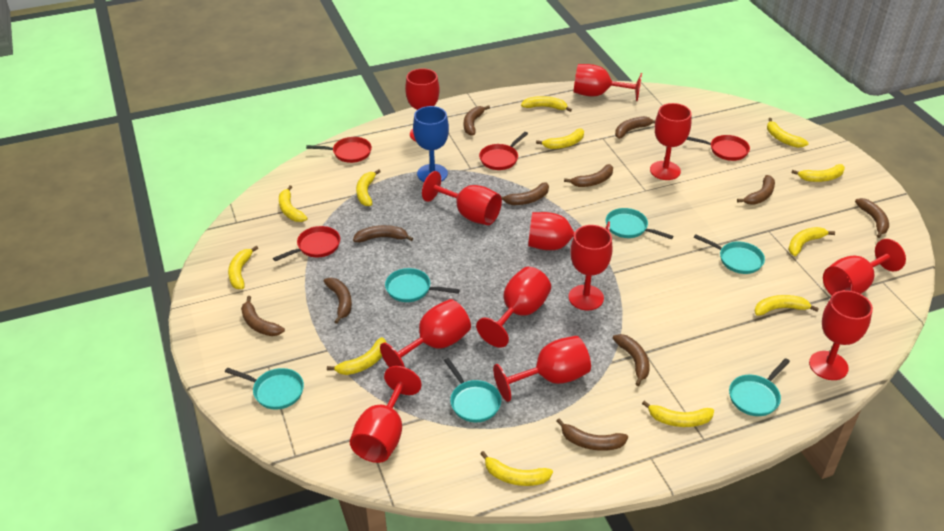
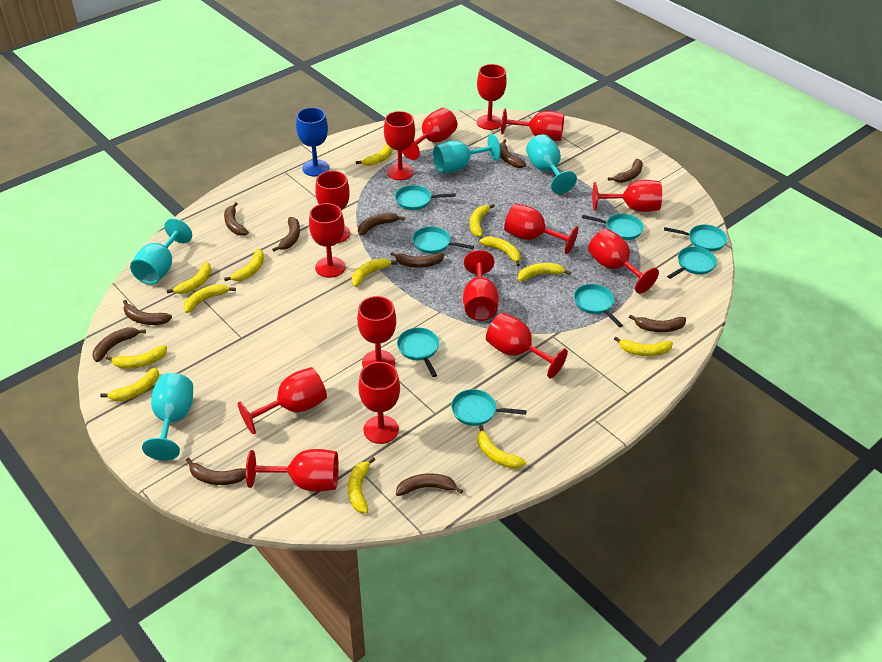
red goblet: [350,366,422,463] [380,299,471,367] [405,68,440,141] [422,171,502,225] [476,267,551,348] [493,336,591,402] [528,212,610,250] [569,225,613,310] [574,64,642,101] [650,103,692,180] [809,290,873,380] [823,239,906,295] = 12 -> [238,367,327,434] [246,449,339,492] [309,203,345,278] [315,171,350,243] [357,296,396,368] [358,362,400,444] [384,111,415,180] [402,108,457,160] [463,250,499,321] [477,64,507,130] [486,313,568,378] [501,108,564,141] [504,203,578,254] [588,229,659,294] [592,180,662,212] = 15
red pan: [273,226,340,261] [306,137,372,163] [479,132,528,170] [686,135,750,161] = 4 -> none = 0
turquoise goblet: none = 0 -> [130,218,192,285] [142,373,193,461] [433,134,501,173] [526,134,577,194] = 4
turquoise pan: [225,367,304,410] [385,268,460,302] [444,358,501,422] [605,208,674,239] [694,234,765,274] [729,358,790,416] = 6 -> [395,185,456,210] [397,328,439,377] [412,226,474,254] [451,389,527,426] [574,284,623,327] [582,214,644,240] [664,224,727,251] [667,246,717,279] = 8
yellow banana: [228,246,258,289] [279,185,308,222] [327,337,386,375] [356,169,381,206] [480,451,553,486] [521,96,572,112] [536,128,584,149] [642,400,714,427] [754,295,819,316] [767,118,809,148] [788,227,835,256] [791,164,845,182] = 12 -> [100,367,159,401] [106,345,167,369] [167,262,212,294] [184,284,236,313] [224,249,264,281] [348,457,375,513] [352,258,397,287] [356,143,393,166] [470,204,495,237] [478,425,526,469] [479,236,520,266] [518,263,571,281] [614,337,673,356] = 13

